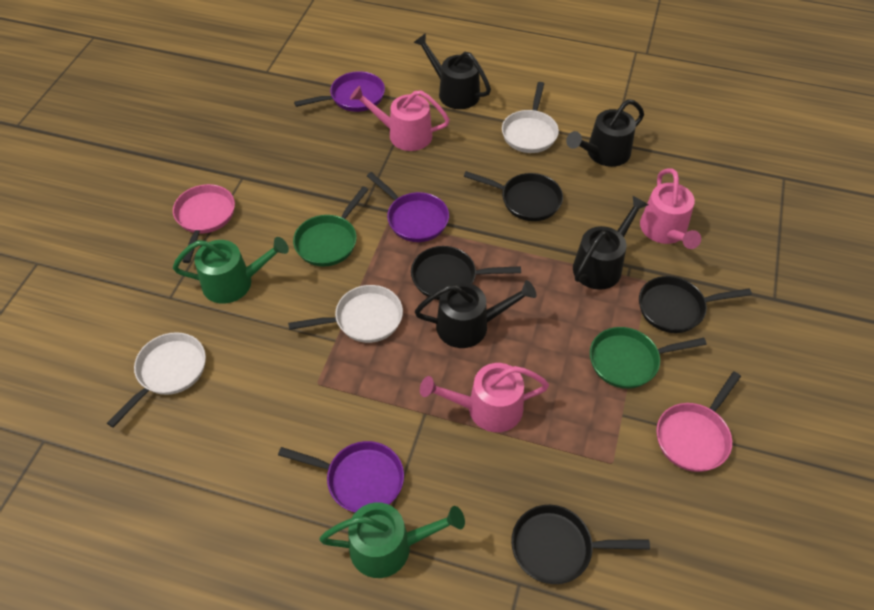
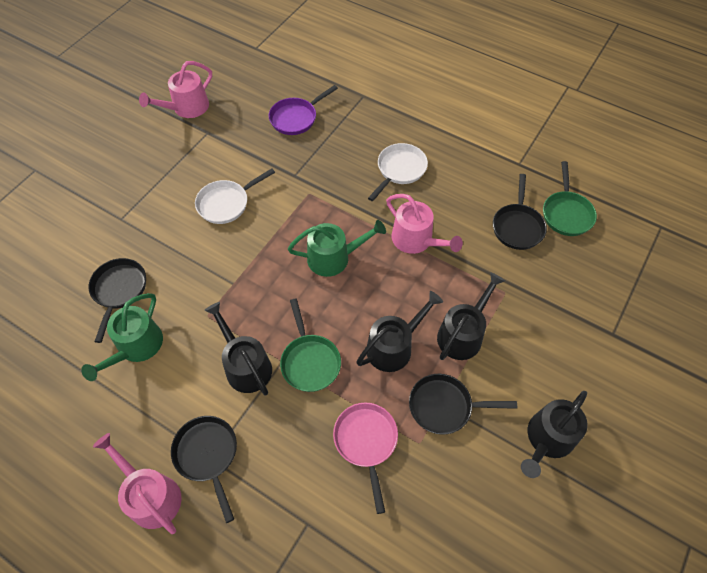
pink pan: [173,184,235,263] [656,372,741,472] = 2 -> [333,403,398,514] = 1
purple pan: [278,441,404,513] [294,71,385,112] [367,172,449,242] = 3 -> [269,85,338,135] = 1
white pan: [107,332,206,428] [288,285,403,343] [502,82,559,153] = 3 -> [195,169,275,224] [368,143,428,201] = 2

